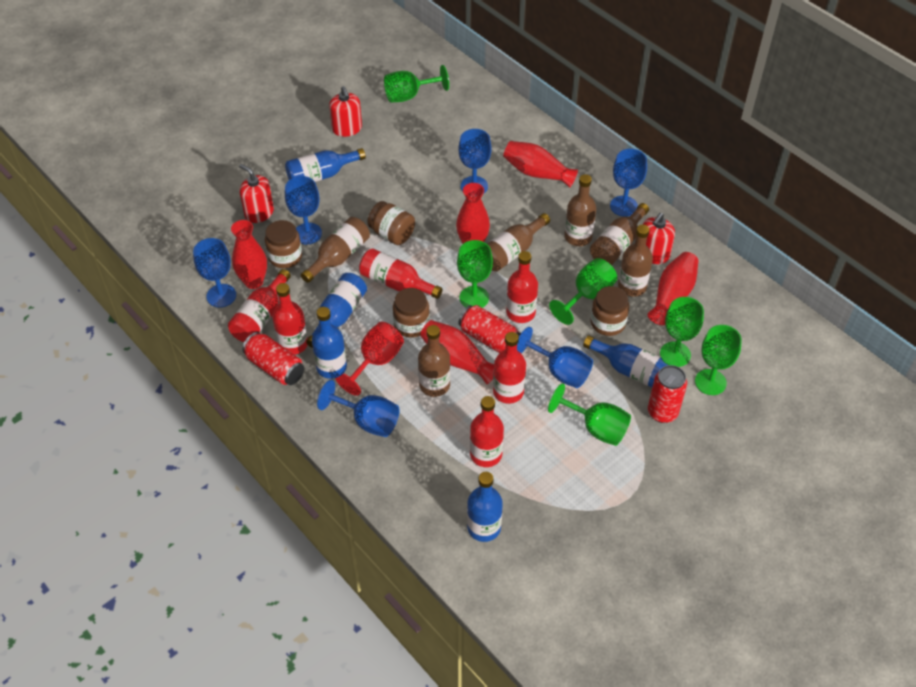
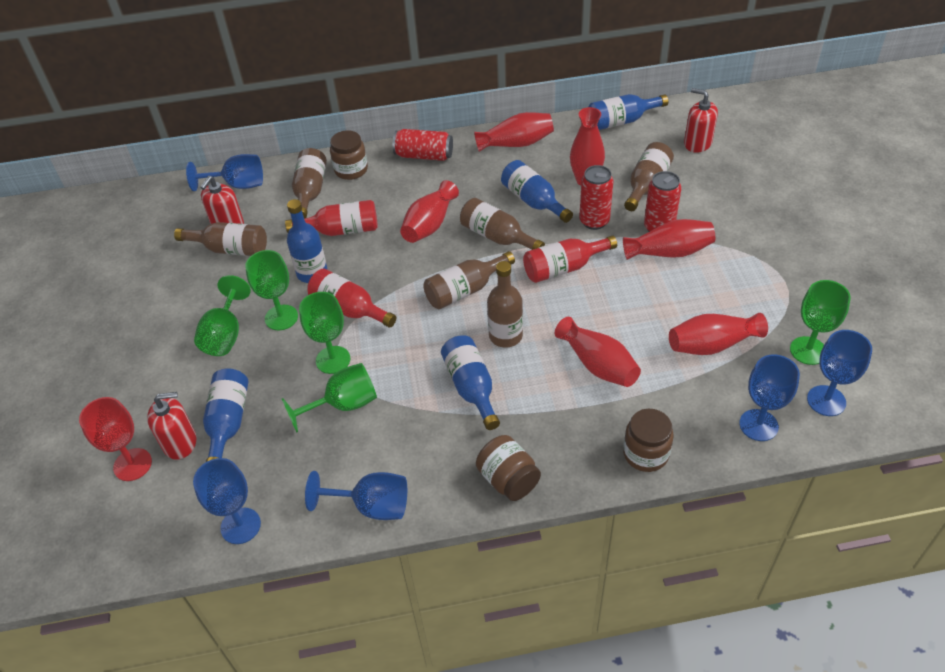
blue goblet: [193,238,236,308] [285,176,322,244] [317,380,400,437] [458,129,491,193] [517,327,593,388] [610,149,647,217] = 6 -> [186,154,263,191] [193,458,261,544] [305,471,407,520] [739,354,800,441] [807,330,872,416] = 5
brown jar: [265,220,302,268] [367,201,415,245] [393,288,430,338] [591,286,629,336] = 4 -> [330,130,368,180] [476,435,541,501] [623,409,674,472] = 3
green goblet: [384,65,449,102] [457,240,493,308] [548,383,631,446] [549,258,617,325] [660,297,704,367] [695,325,742,395] = 6 -> [194,275,251,356] [245,250,298,330] [282,363,377,433] [299,292,351,374] [790,280,851,365] = 5
red bottle: [228,269,291,342] [272,283,308,355] [359,248,443,299] [470,396,504,467] [493,332,526,404] [506,251,538,323] = 6 -> [285,200,378,236] [307,269,396,328] [523,235,617,283] = 3
red vase: [231,220,267,289] [420,320,494,384] [456,183,490,244] [503,141,578,188] [648,252,699,325] = 5 -> [400,180,459,243] [474,112,554,152] [555,317,641,387] [570,107,605,186] [623,219,715,260] [669,313,768,355] = 6

